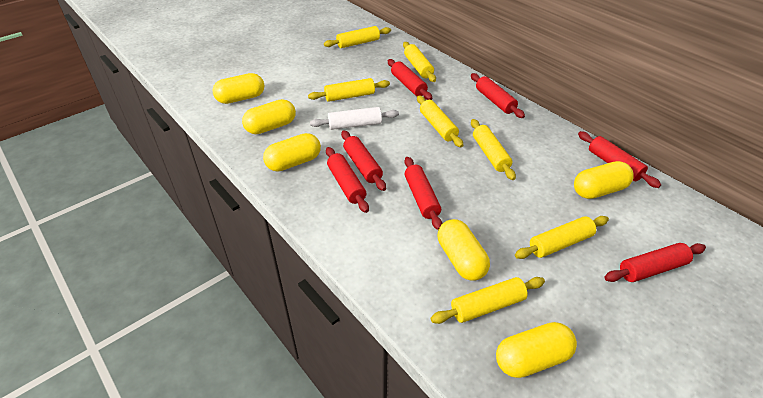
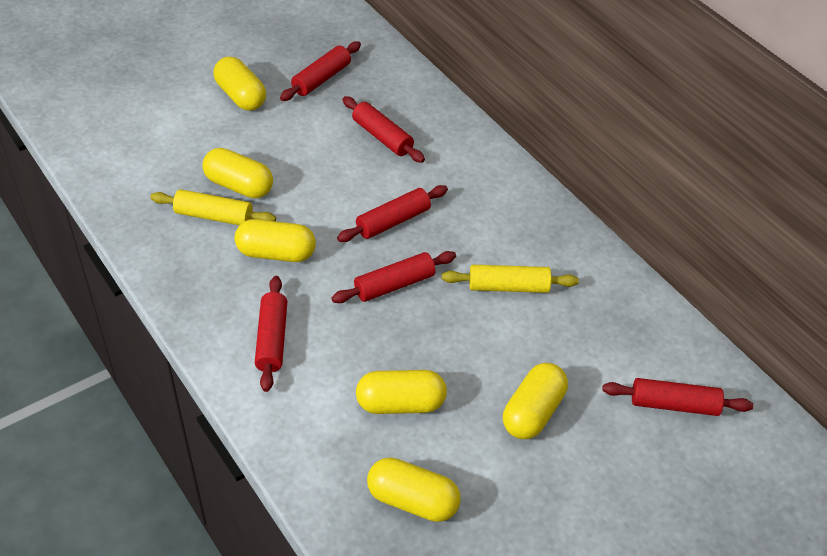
red rolling pin: [326,147,369,213] [341,130,386,191] [388,59,432,100] [405,157,443,230] [471,73,525,118] [578,131,661,188] [604,243,706,282] = 7 -> [255,276,287,392] [280,41,361,101] [331,251,456,303] [337,185,448,242] [343,96,425,163] [602,378,753,416] = 6
white rolling pin: [310,107,399,130] = 1 -> none = 0
yellow rolling pin: [308,78,390,102] [324,26,391,48] [403,42,436,82] [417,95,463,147] [431,277,545,324] [471,119,516,180] [515,216,609,259] = 7 -> [150,189,276,225] [442,265,579,293] = 2

